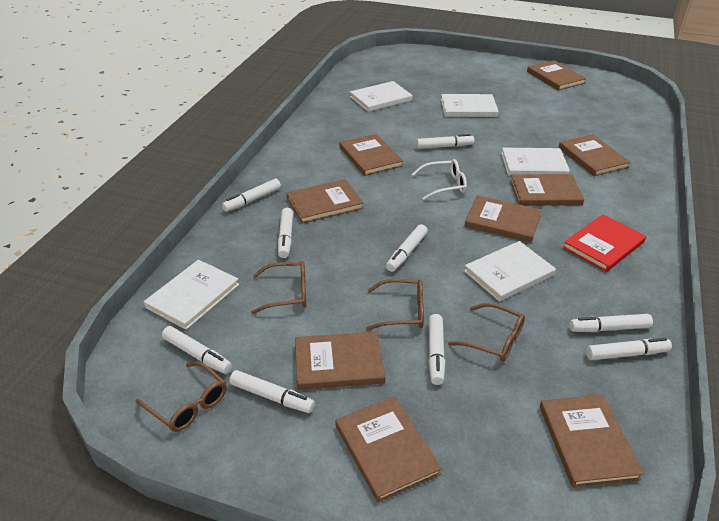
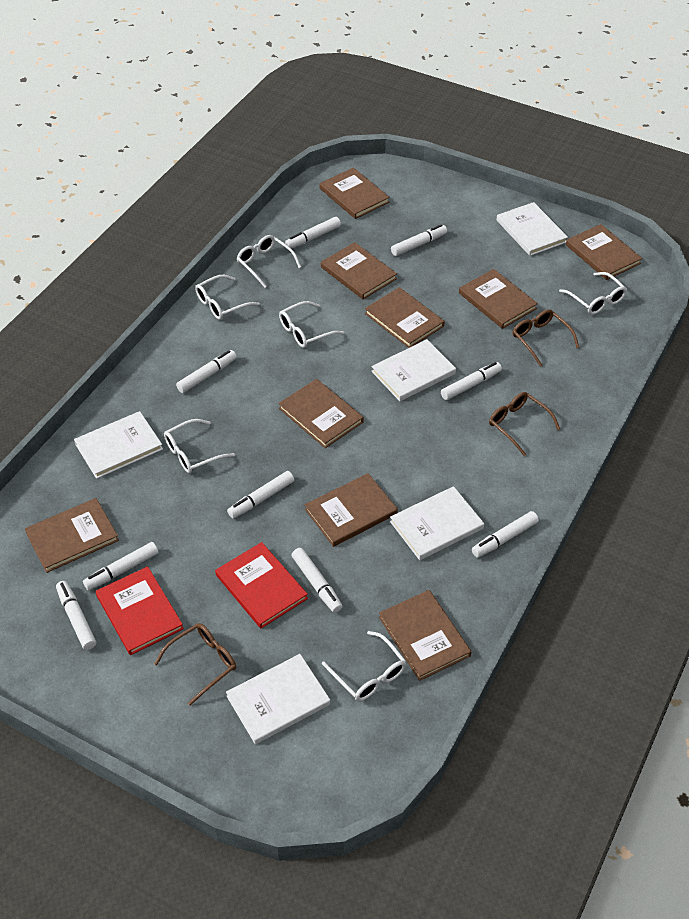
brown glasses: [136,361,226,432] [251,261,306,314] [366,279,424,331] [448,303,525,362] = 4 -> [154,623,236,705] [489,392,560,456] [513,309,580,367] = 3
red book: [563,214,646,272] = 1 -> [96,566,184,655] [215,542,308,628] = 2
white glasses: [412,159,467,200] = 1 -> [164,419,235,473] [195,275,260,320] [236,235,301,288] [279,301,344,348] [322,631,407,701] [559,272,627,315] = 6

